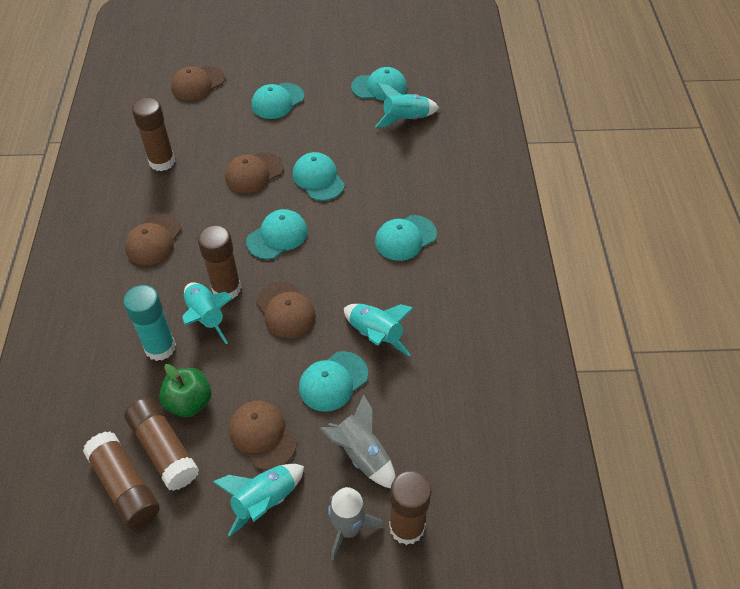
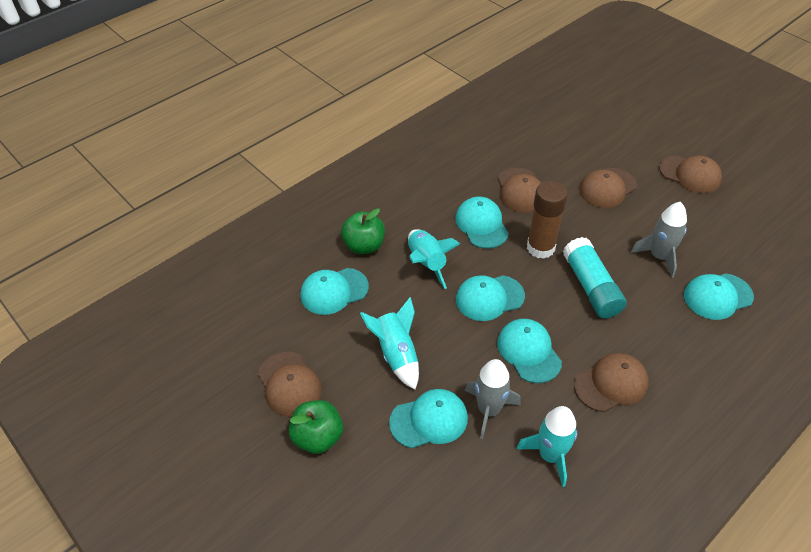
brown glue stick: [83,431,160,529] [124,397,199,491] [132,97,175,171] [198,225,241,299] [389,471,432,545] = 5 -> [527,181,568,259] = 1
green apple: [159,364,211,417] = 1 -> [289,400,343,454] [341,208,385,254] = 2
turquoise rocket: [182,282,233,344] [213,464,304,536] [344,304,414,356] [375,83,439,128] = 4 -> [360,297,419,390] [408,229,460,289] [516,406,577,487] = 3

